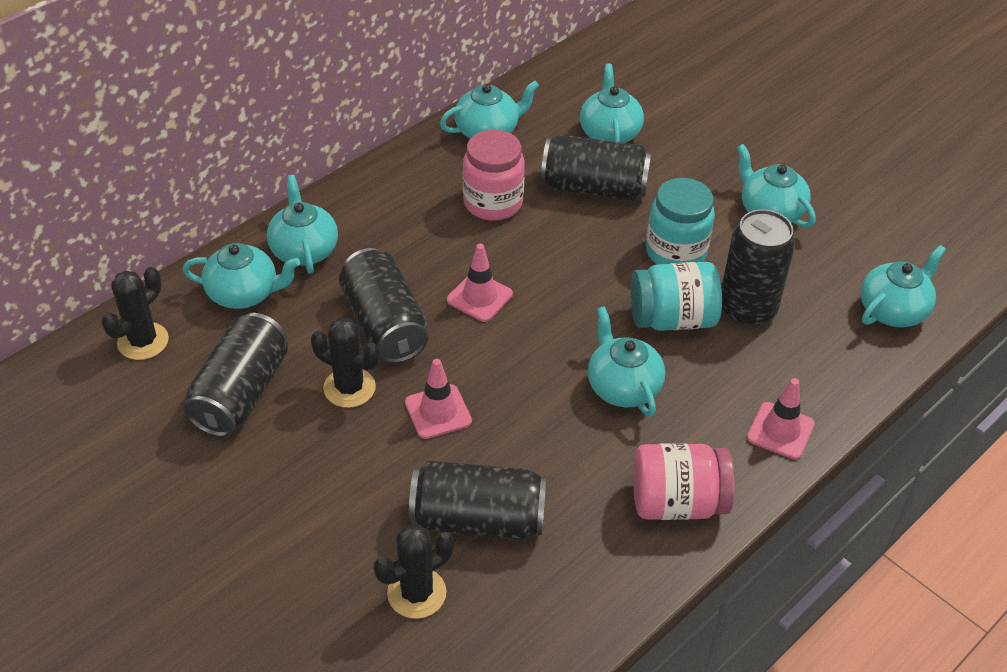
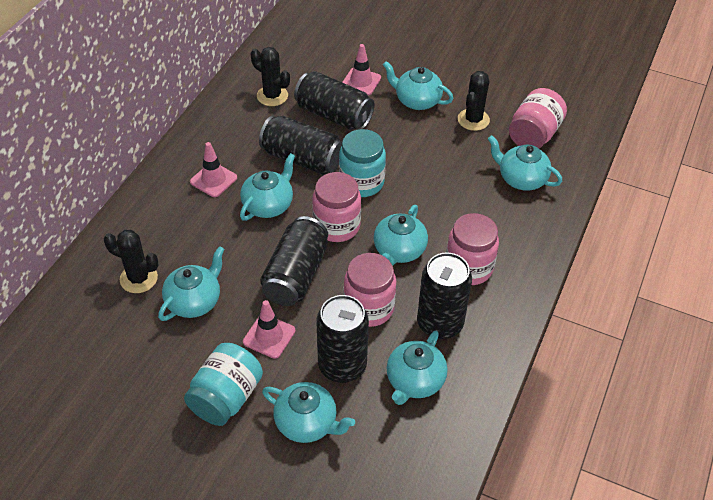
pink jar: [463,129,525,221] [633,443,735,520] = 2 -> [312,172,361,242] [344,253,396,327] [446,213,499,285] [509,88,567,149] = 4

